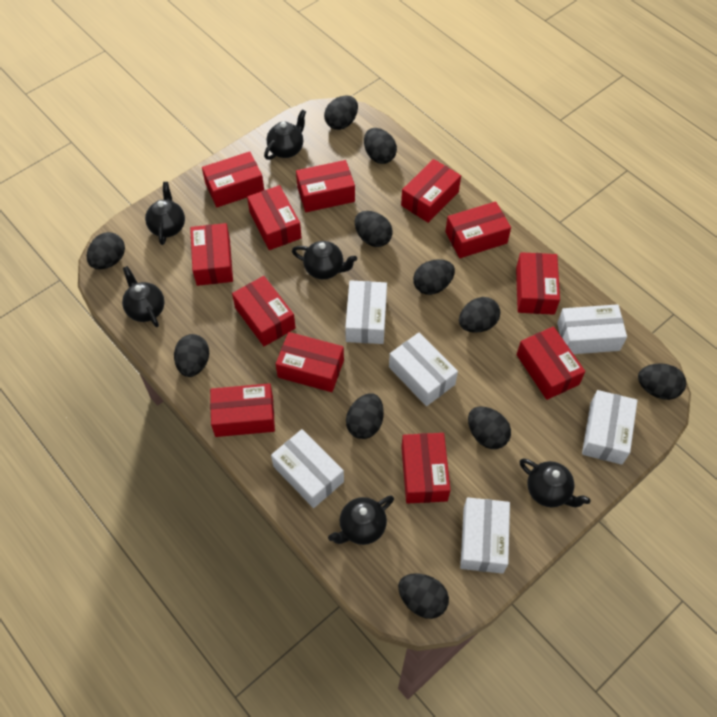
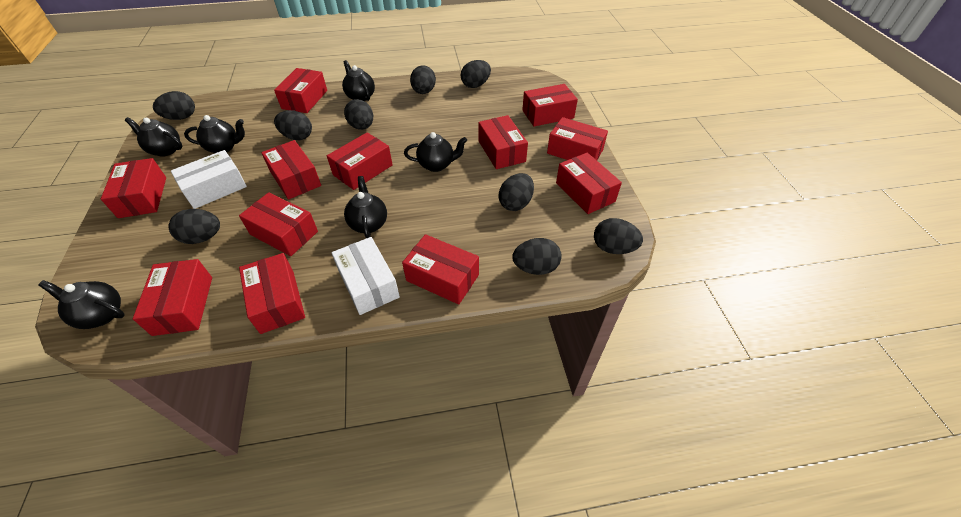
black egg: [87,232,125,269] [174,334,209,377] [324,95,358,130] [346,393,384,439] [355,211,393,247] [364,128,397,164] [398,574,449,619] [413,259,455,295] [459,297,500,333] [468,407,511,449] [638,363,686,400] = 11 -> [153,91,195,120] [169,209,220,244] [274,110,312,140] [344,99,373,130] [410,65,436,94] [461,60,491,88] [499,173,534,211] [512,238,562,275] [594,218,643,254] = 9
white box: [271,429,344,508] [345,280,387,344] [389,333,458,406] [460,497,510,574] [557,304,627,354] [582,390,638,465] = 6 -> [171,150,247,209] [332,237,400,315] = 2

